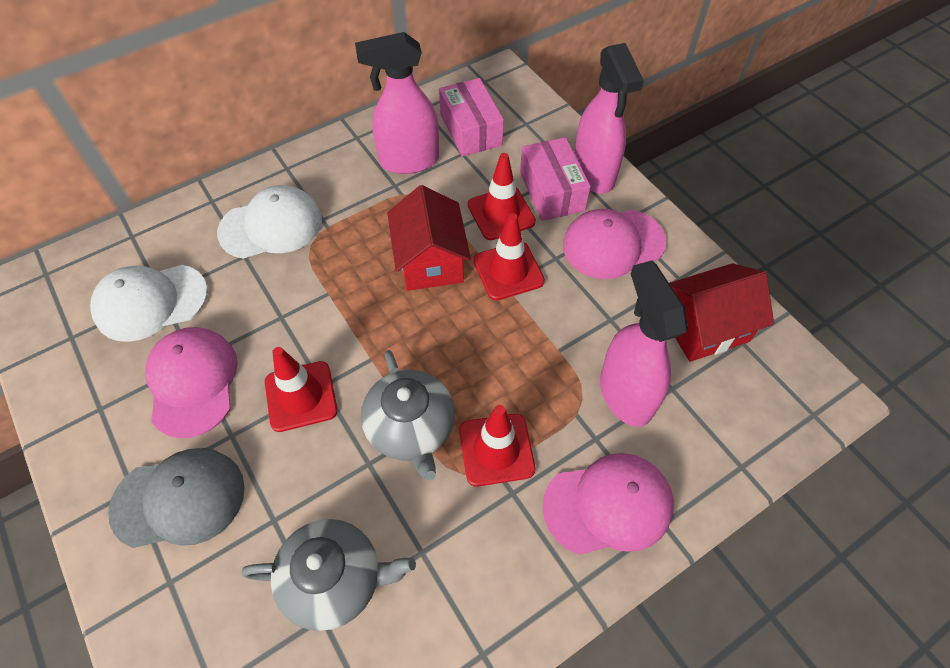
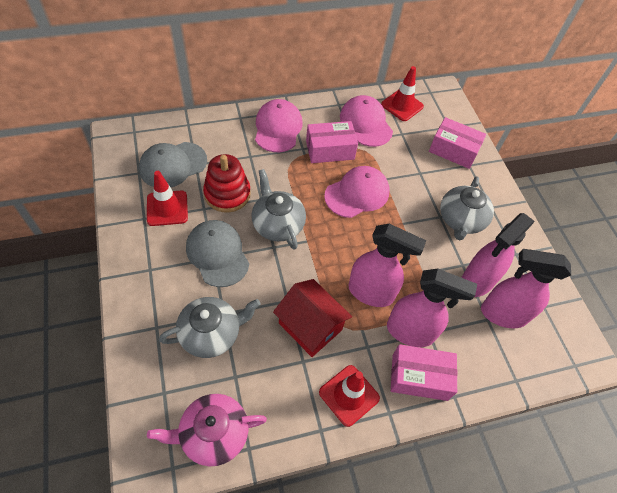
grey cap: [108,448,245,548] = 1 -> [139,142,207,187] [186,220,249,287] = 2
grey teapot: [242,519,416,631] [361,350,455,480] = 2 -> [159,297,261,358] [252,169,306,250] [440,176,494,240] = 3
pink box: [439,78,504,157] [520,137,591,221] = 2 -> [306,121,358,163] [391,344,458,401] [429,117,486,169] = 3
pink spray bottle: [355,32,439,174] [574,43,644,194] [600,261,688,427] = 3 -> [348,224,426,307] [387,269,477,347] [461,213,535,297] [481,249,571,328] = 4
pink teapot: none = 0 -> [147,394,267,467] = 1
red house: [387,185,471,291] [669,263,774,362] = 2 -> [273,279,352,357] = 1
red stacking toy: none = 0 -> [203,154,251,212] = 1
red traffic cone: [265,347,338,432] [459,405,535,487] [468,153,536,240] [473,213,545,301] = 4 -> [147,171,188,226] [319,365,380,427] [381,66,424,121] = 3
white cap: [90,265,208,342] [217,185,322,259] = 2 -> none = 0

